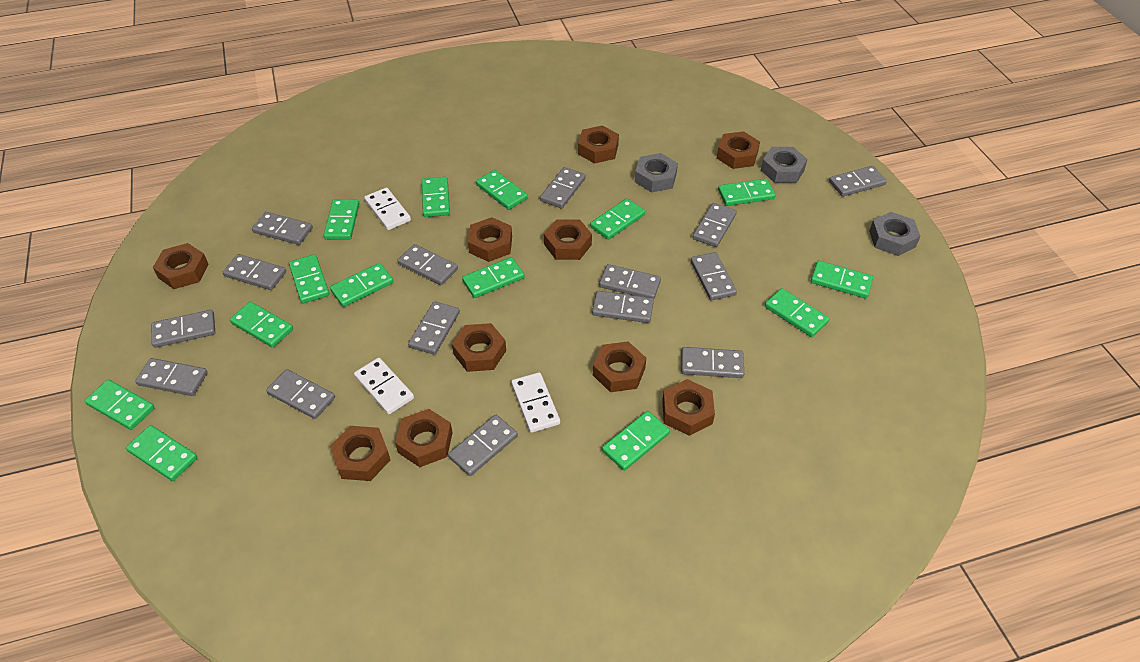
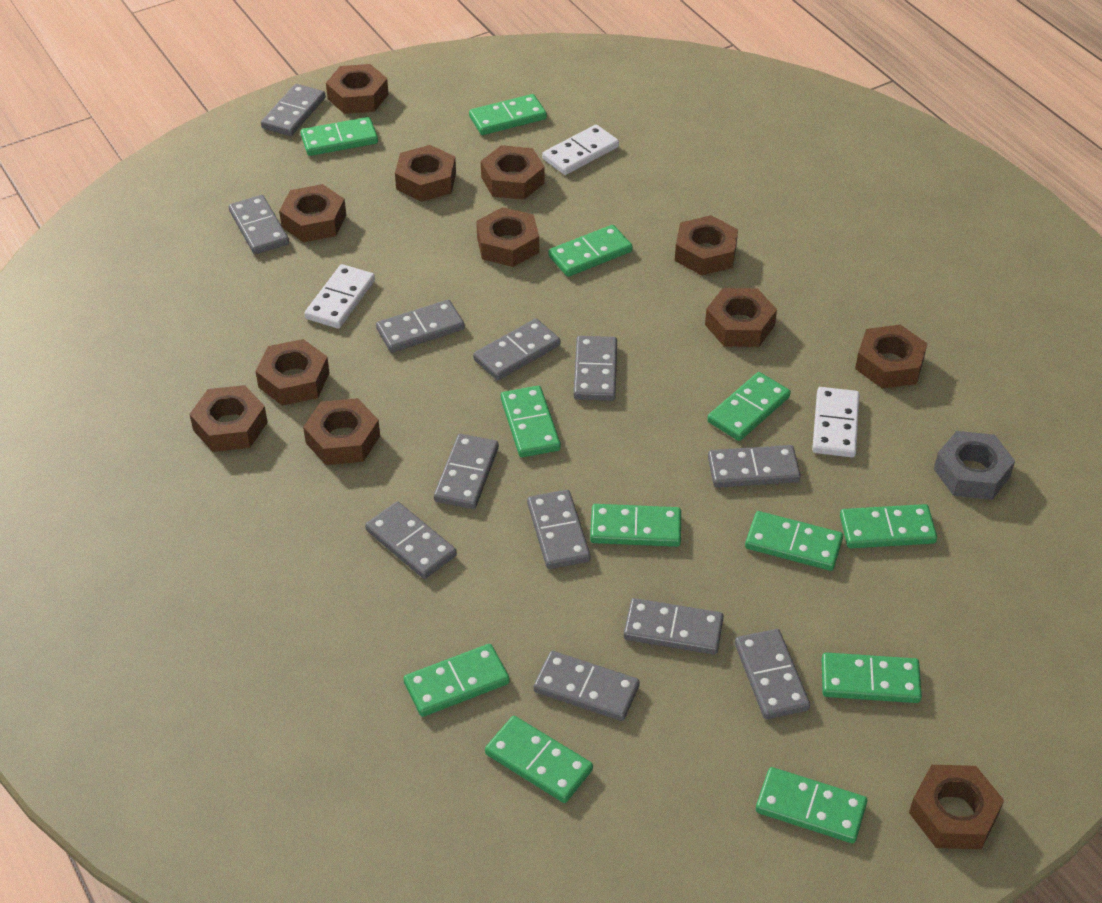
brown nut: [153,243,209,289] [330,426,390,481] [395,409,453,467] [452,323,506,372] [468,217,512,262] [544,219,592,260] [578,125,619,164] [593,341,646,392] [662,379,715,436] [717,131,760,169] = 10 -> [190,385,268,452] [256,339,330,406] [279,184,346,242] [303,398,380,465] [326,64,389,114] [395,145,456,202] [476,207,539,267] [481,145,545,200] [675,215,738,275] [705,288,777,347] [855,325,927,389] [909,765,1004,849] = 12
green domino: [85,379,155,430] [126,425,197,481] [230,302,293,348] [289,254,330,303] [324,199,360,240] [330,263,394,307] [422,177,450,217] [462,257,525,298] [476,170,528,210] [590,198,645,240] [602,411,670,471] [718,179,776,206] [765,288,829,337] [811,261,873,298] = 14 -> [301,117,378,156] [403,644,510,717] [469,94,547,135] [485,716,593,803] [501,386,561,457] [549,225,633,277] [590,504,681,547] [707,372,791,441] [745,511,843,571] [756,767,867,843] [822,652,922,703] [840,504,937,548] = 12
grey domino: [135,358,208,396] [151,310,215,348] [223,254,286,290] [252,212,313,245] [266,369,335,419] [398,244,458,285] [408,301,460,355] [448,415,518,476] [540,167,586,208] [592,291,654,323] [599,264,661,299] [681,347,744,378] [691,252,737,301] [692,203,737,247] [829,166,887,197] = 15 -> [229,195,289,254] [261,84,325,136] [365,502,457,579] [376,300,465,353] [434,434,499,509] [473,319,560,380] [527,490,591,569] [534,651,640,721] [574,336,617,401] [624,598,724,655] [708,445,801,488] [735,629,810,719] = 12
grey nut: [635,153,678,193] [761,147,808,183] [869,212,921,256] = 3 -> [934,431,1015,500] = 1

